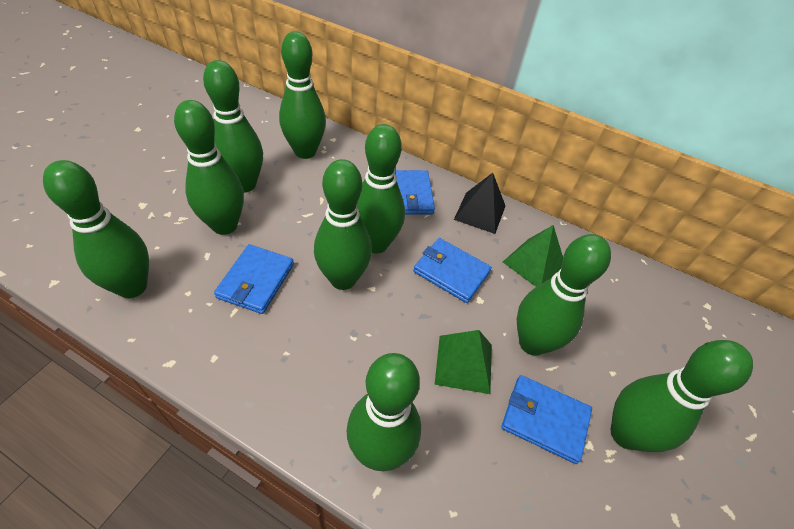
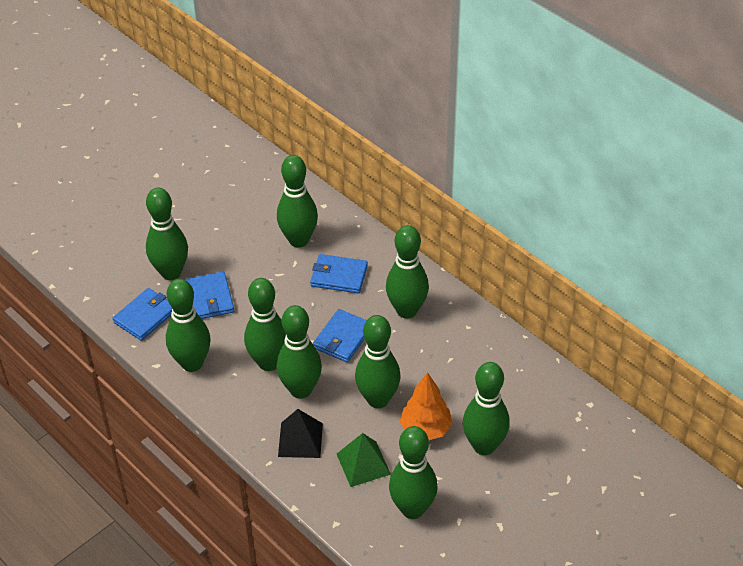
green pyramid: [435,330,492,394] [503,225,563,287] = 2 -> [337,433,391,487] = 1
orange tree: none = 0 -> [400,372,452,440] = 1

